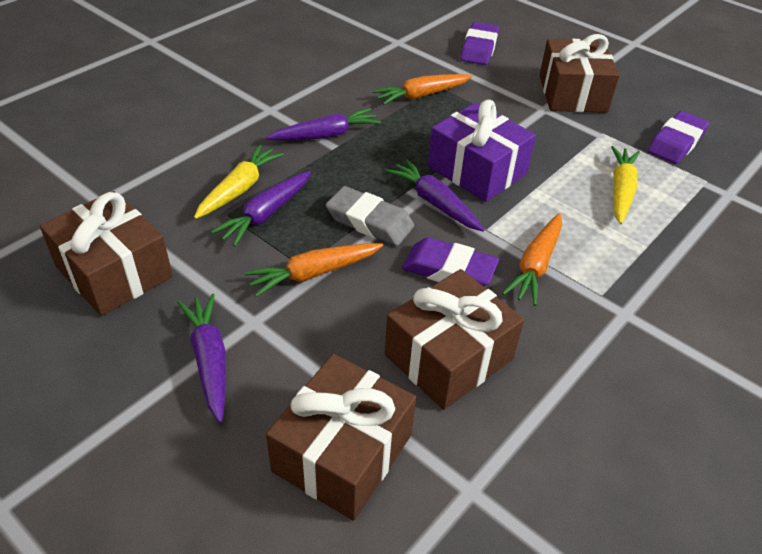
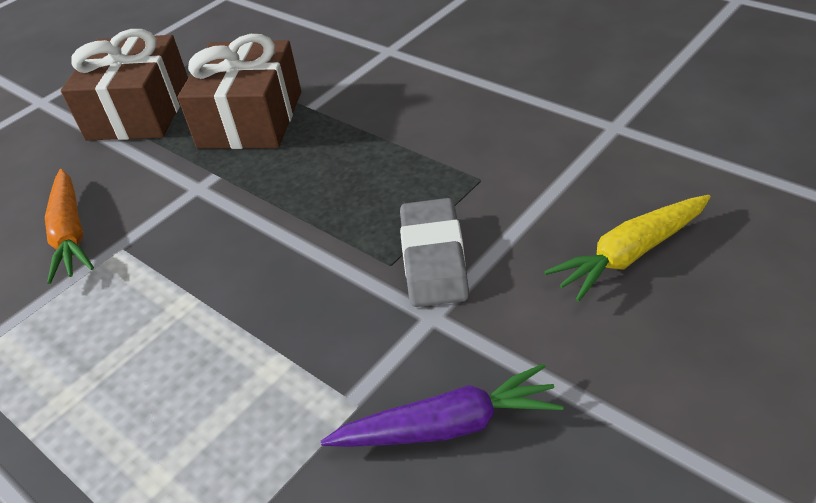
brown gift: [40,191,173,316] [266,354,416,521] [385,269,524,410] [539,34,620,113] = 4 -> [61,29,188,140] [178,34,301,149] = 2
orange carrot: [244,243,383,297] [372,74,472,105] [502,213,562,306] = 3 -> [45,169,94,284] = 1
purple carrot: [177,294,226,423] [211,171,311,247] [266,108,381,141] [385,159,485,232] = 4 -> [321,363,563,447] = 1
purple eraser: [402,237,499,286] [460,22,499,65] [647,111,709,164] = 3 -> none = 0
purple gift: [428,100,536,202] = 1 -> none = 0
yellow carrot: [194,144,284,219] [611,146,640,224] = 2 -> [544,195,711,302] = 1

